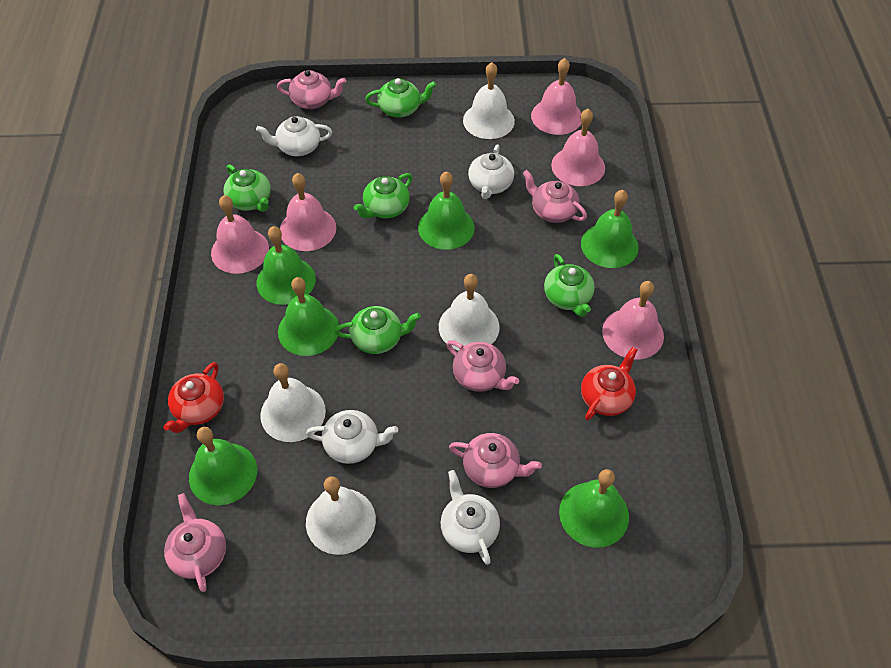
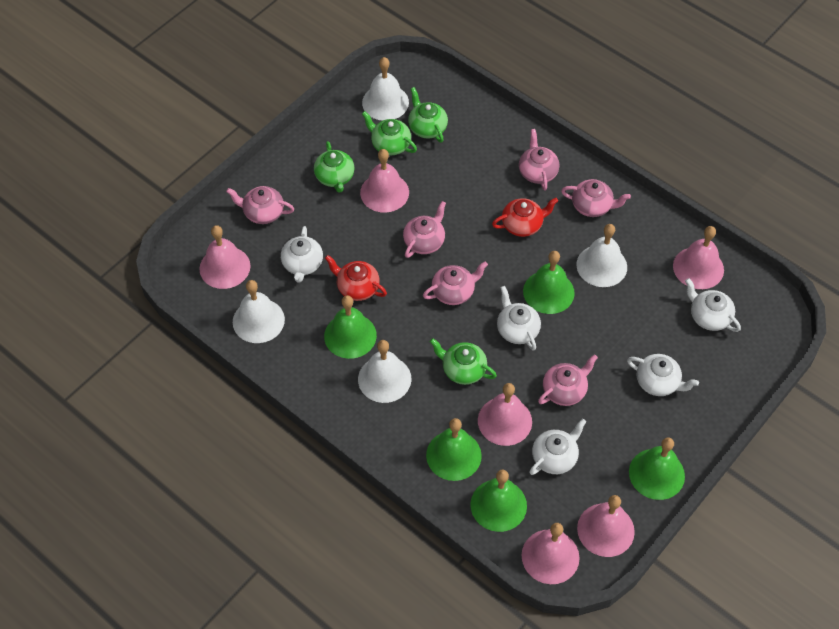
green bell: [189,427,257,505] [257,226,316,305] [278,277,339,356] [418,171,475,250] [559,469,629,548] [581,190,639,268] = 6 -> [324,295,377,359] [426,418,482,481] [470,470,527,532] [523,251,575,314] [629,437,685,500] = 5
green teapot: [224,164,271,212] [335,306,421,354] [354,173,412,218] [365,78,436,118] [544,254,595,317] = 5 -> [314,141,355,193] [362,111,417,155] [408,87,448,143] [430,338,497,385] = 4
pink bell: [211,195,269,274] [280,173,336,251] [531,58,581,135] [551,109,605,186] [602,281,664,360] = 5 -> [199,225,250,289] [360,149,409,213] [478,383,532,446] [522,523,580,584] [577,495,635,557] [673,226,724,289] = 6
pink teapot: [164,493,226,592] [277,70,346,109] [447,340,519,392] [449,433,542,488] [523,170,587,223] = 5 -> [226,186,294,224] [403,201,446,258] [423,261,488,305] [519,129,559,191] [538,354,598,406] [561,179,631,217] = 6
white teapot: [256,116,332,156] [306,410,398,464] [441,470,500,565] [468,144,514,199] = 4 -> [281,226,323,283] [497,286,541,351] [530,419,586,475] [627,354,699,396] [685,278,741,332] = 5

